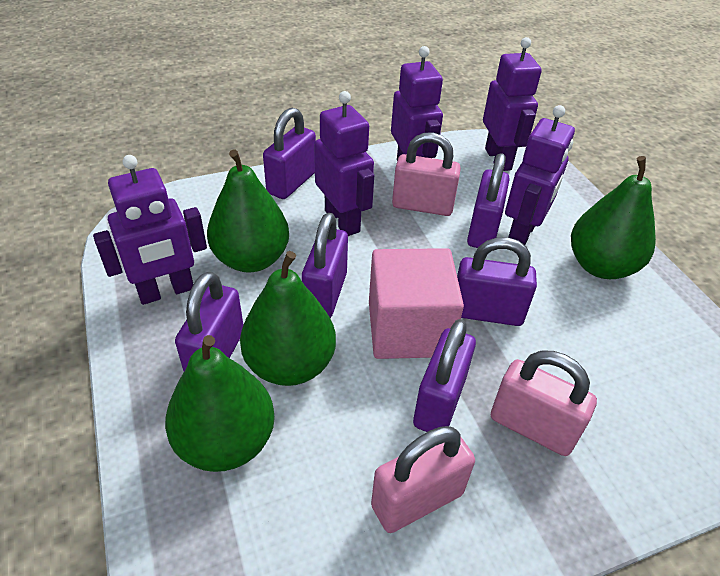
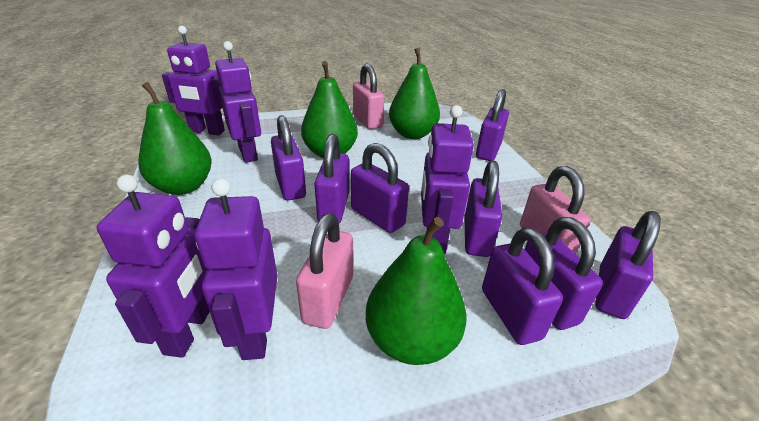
pink cube: [369,248,464,359] = 1 -> none = 0
purple padlock: [175,271,244,371] [263,108,316,199] [302,213,348,318] [413,319,476,432] [457,237,537,326] [467,153,510,248] = 6 -> [271,115,306,201] [314,134,350,223] [351,143,409,233] [464,161,502,257] [476,89,509,161] [482,228,563,345] [525,217,603,330] [595,211,661,319] = 8

